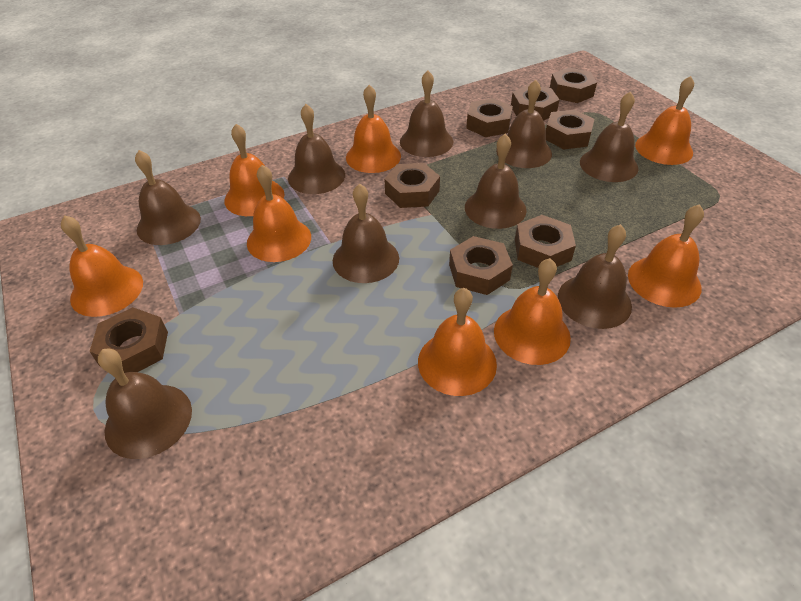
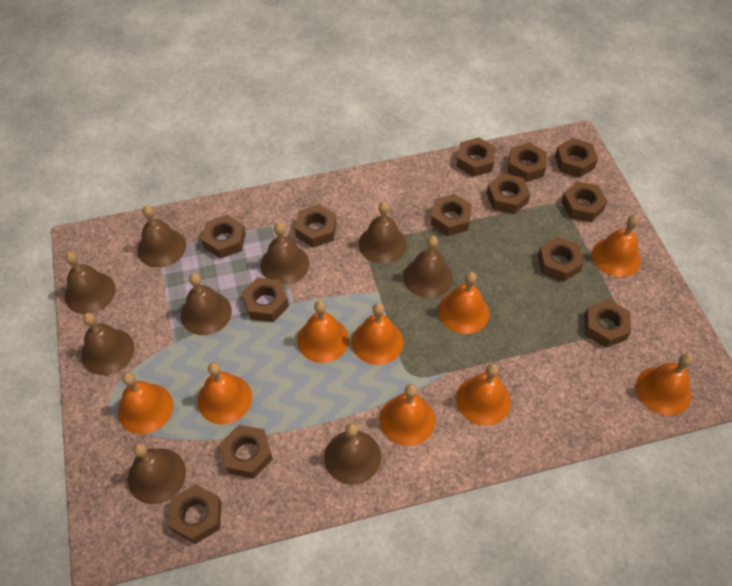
brown nut: [89,307,168,373] [384,163,440,208] [449,236,513,295] [466,98,513,137] [511,85,560,121] [515,215,576,268] [546,109,595,149] [550,67,597,103] = 8 -> [168,484,222,544] [201,215,246,259] [220,425,273,478] [242,277,289,322] [295,204,337,248] [431,194,472,236] [457,137,496,177] [486,173,531,214] [508,143,547,182] [538,237,584,282] [555,138,598,178] [561,181,608,222] [585,299,631,348] = 13
orange bell: [61,215,143,317] [224,124,284,216] [247,165,311,262] [346,85,401,173] [418,288,497,396] [494,258,571,365] [628,204,704,308] [635,76,694,165] = 8 -> [118,372,173,434] [197,362,252,424] [297,301,349,363] [352,303,404,365] [380,384,435,446] [439,272,489,334] [456,363,511,426] [592,215,641,277] [636,353,693,416] = 9

